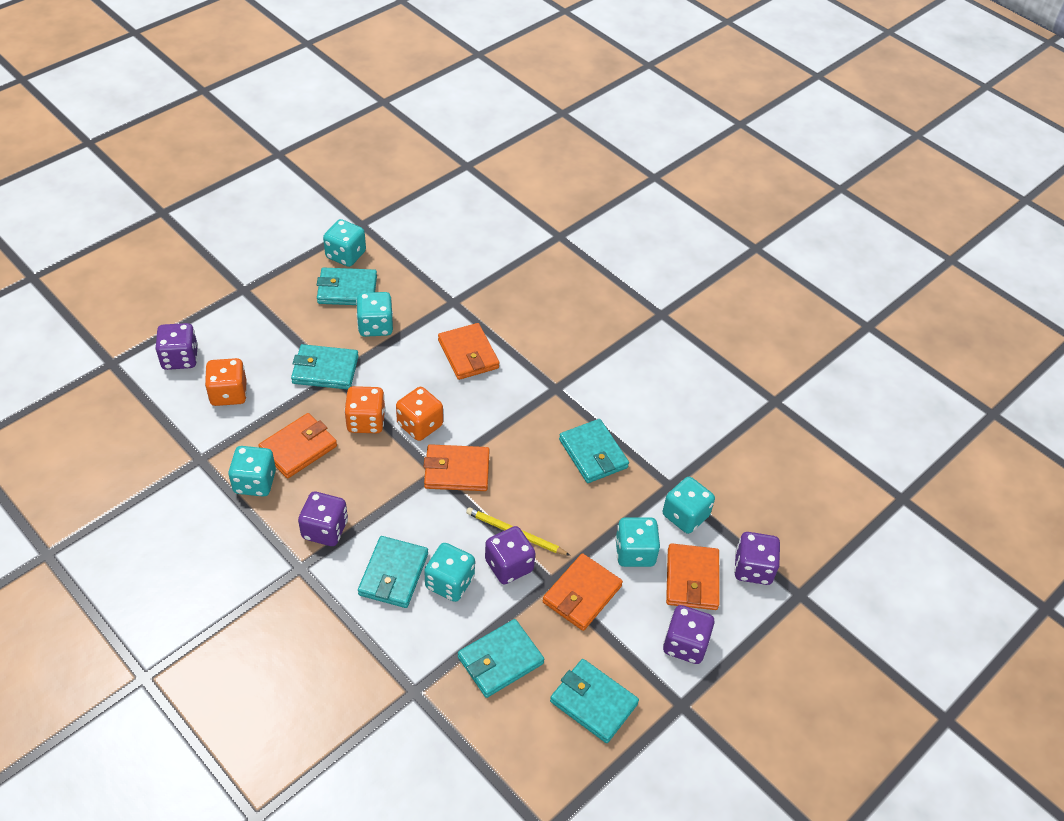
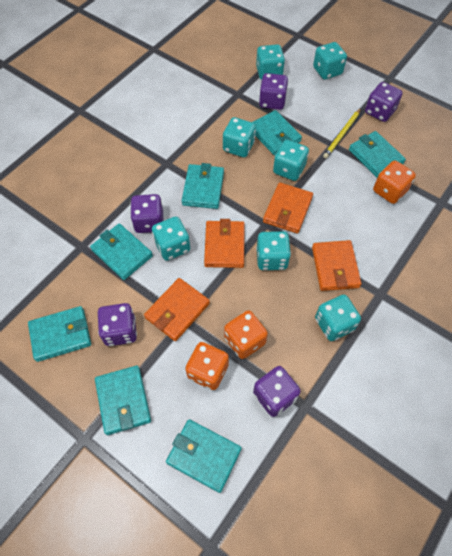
orange wallet: [258,413,337,479] [423,444,490,491] [438,323,500,380] [543,553,623,631] [666,543,720,610] = 5 -> [144,278,210,341] [204,219,244,268] [263,182,313,234] [312,240,362,291] = 4
turquoise dice: [228,446,276,496] [323,219,366,267] [356,292,393,337] [424,543,475,602] [615,517,660,567] [663,477,715,534] = 6 -> [152,217,190,261] [223,117,256,157] [256,44,285,80] [256,231,291,270] [273,140,309,181] [313,42,347,79] [315,295,361,341] = 7
turquoise wallet: [291,344,359,390] [317,267,377,305] [358,536,428,608] [458,619,544,698] [550,659,639,743] [559,419,629,483] = 6 -> [28,306,91,362] [90,223,153,280] [95,366,151,435] [166,419,242,493] [182,163,224,209] [252,110,302,156] [349,131,406,178] = 7

